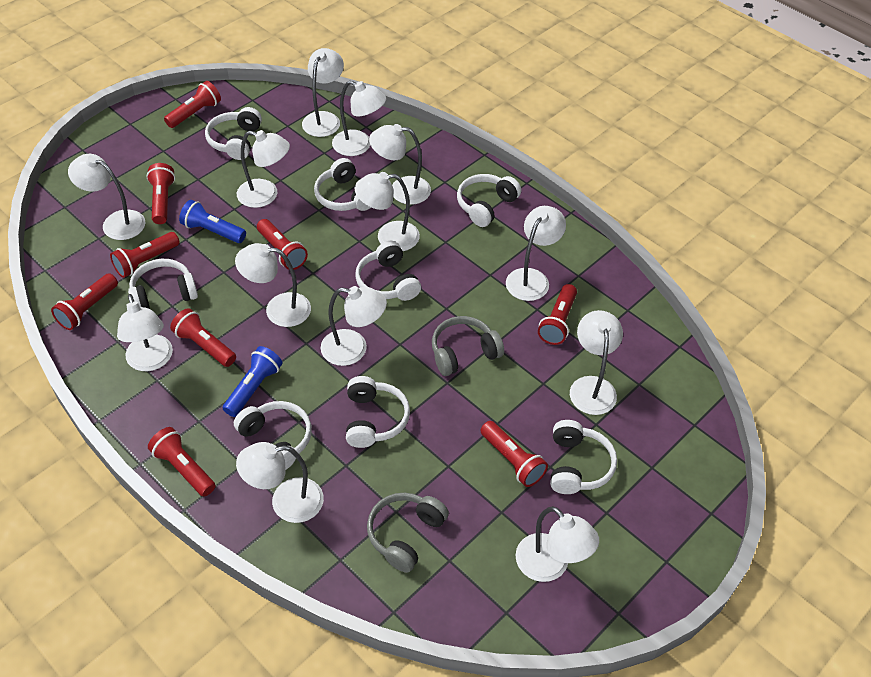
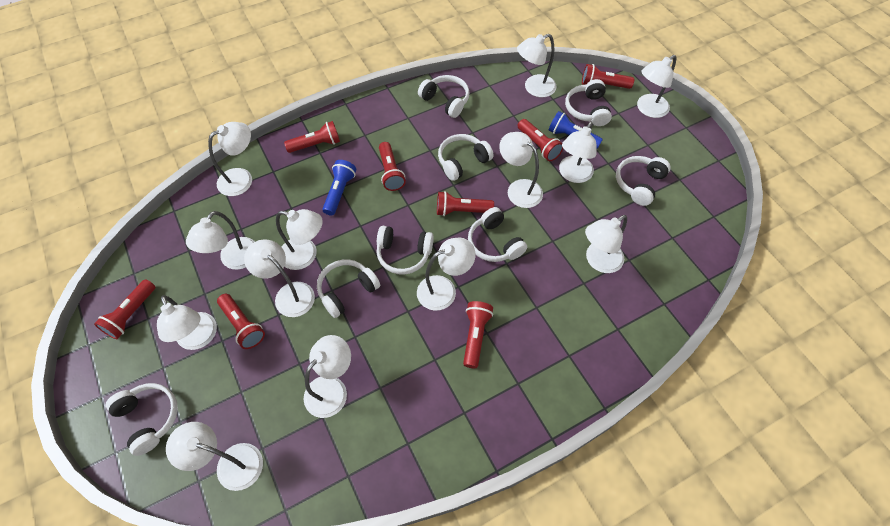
grey headphones: [367,493,449,573] [432,316,504,376] = 2 -> none = 0
red flashlight: [51,273,118,330] [110,232,180,278] [146,163,175,224] [148,427,216,497] [164,81,221,128] [170,308,236,367] [257,219,308,270] [480,421,548,487] [538,284,577,345] = 9 -> [94,279,155,339] [217,294,265,349] [284,121,340,153] [379,142,406,191] [437,191,494,216] [463,301,493,368] [518,119,563,161] [582,64,634,89] = 8

